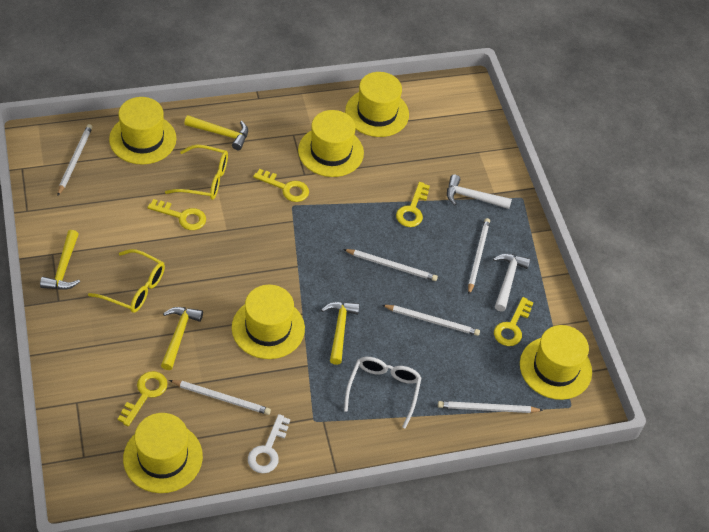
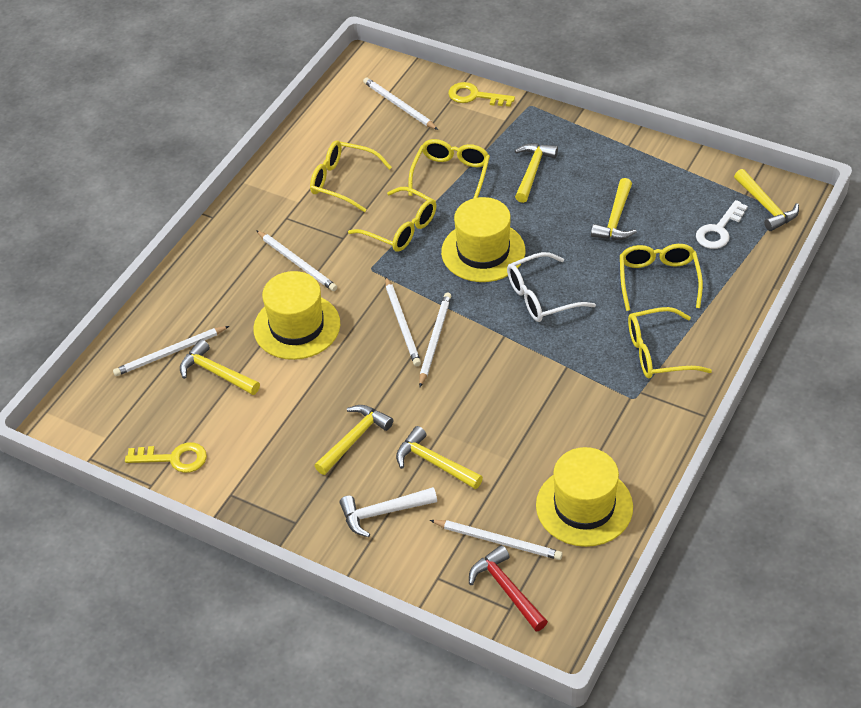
red hammer: none = 0 -> [469,545,548,631] = 1
white hammer: [447,175,512,209] [493,254,531,312] = 2 -> [339,487,437,537] = 1
yellow glasses: [88,249,165,313] [165,145,228,200] = 2 -> [310,141,392,212] [348,187,436,252] [408,139,490,198] [620,244,703,311] [628,307,712,379] = 5
yellow hammer: [40,230,80,290] [161,307,203,370] [184,115,248,150] [321,302,360,365] = 4 -> [180,339,260,395] [314,405,393,475] [396,426,483,489] [515,143,558,203] [591,178,637,240] [734,169,799,231] = 6
yellow hat: [109,97,176,165] [123,413,203,493] [232,285,305,359] [298,110,364,177] [345,72,409,137] [520,325,592,400] = 6 -> [253,271,340,360] [441,197,525,282] [536,447,633,547] = 3
yellow key: [118,371,168,426] [147,199,206,230] [253,169,309,202] [396,182,430,227] [494,297,534,346] = 5 -> [125,442,207,473] [448,82,515,107] = 2

